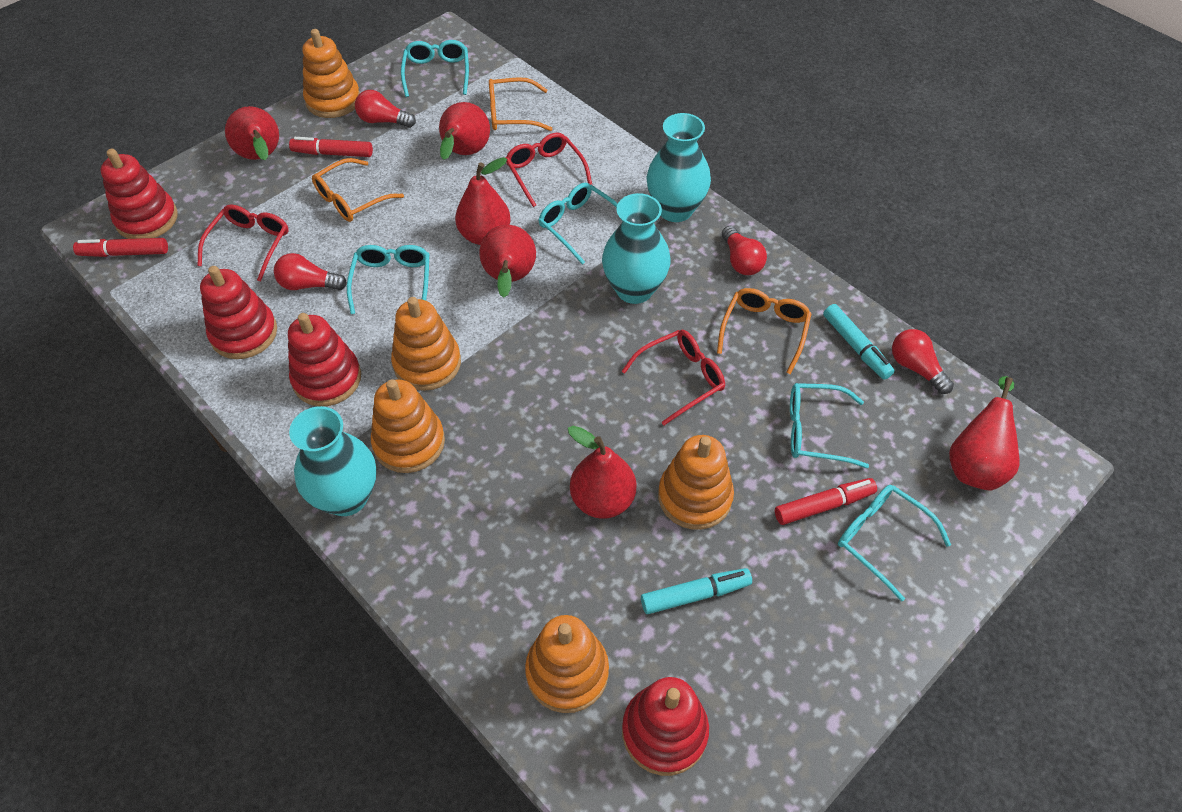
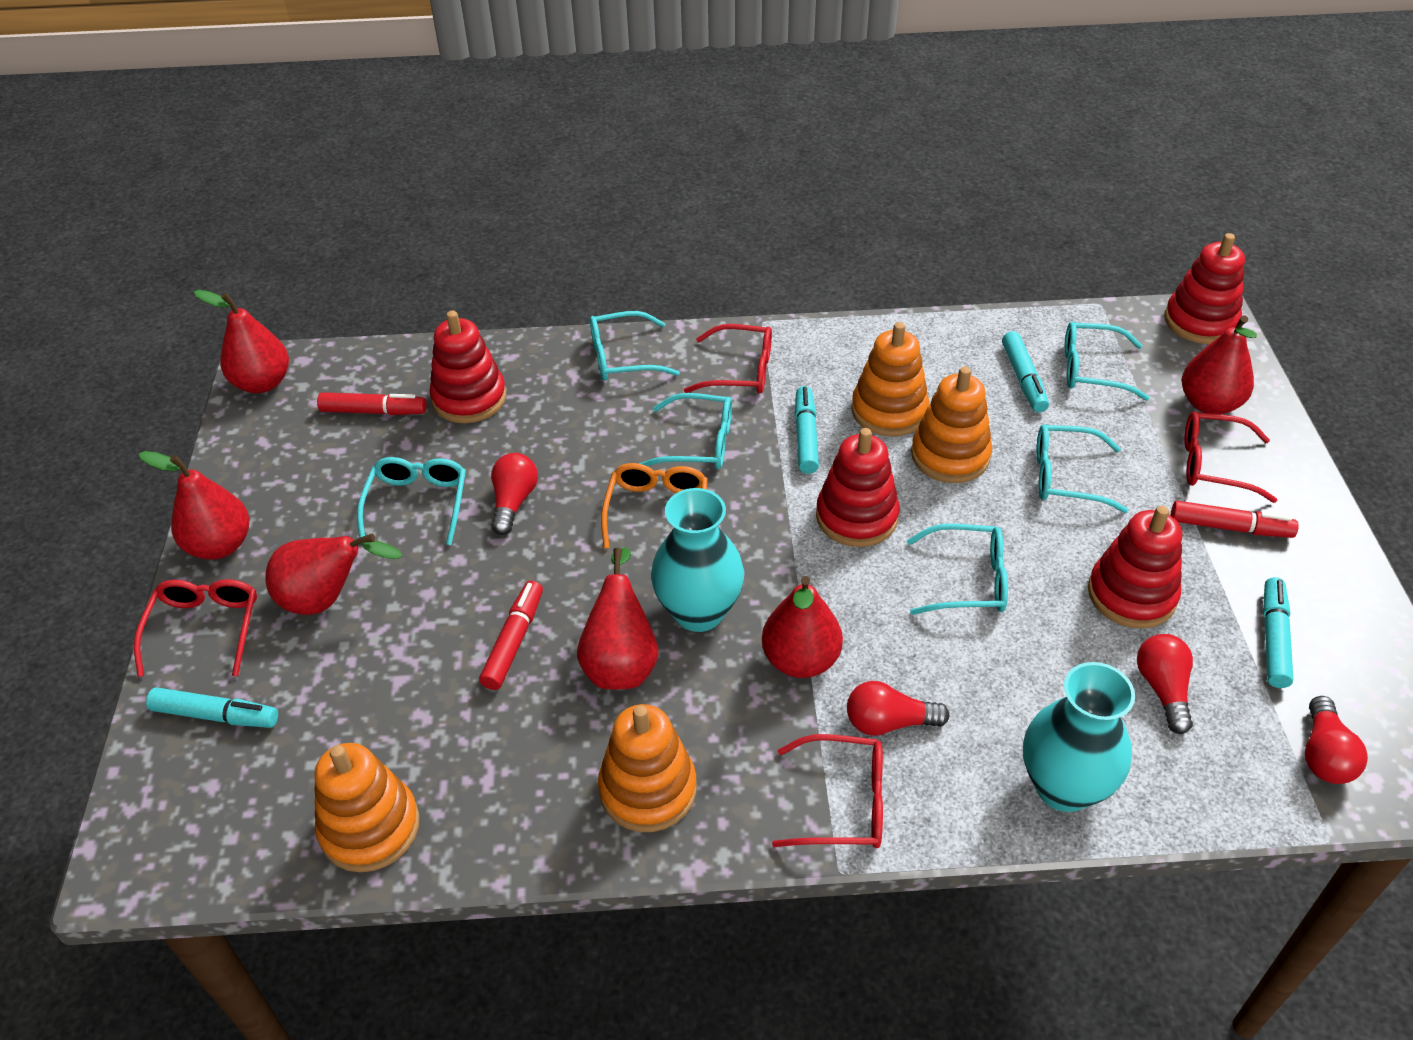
orange glasses: [312,158,404,222] [489,77,552,131] [717,288,812,374] = 3 -> [601,463,708,548] = 1
orange stacking toy: [302,29,360,118] [371,379,445,473] [391,297,461,391] [525,615,609,713] [658,435,734,530] = 5 -> [314,743,420,872] [598,704,696,832] [851,322,929,437] [911,366,992,483] = 4
red glasses: [197,204,289,282] [506,133,592,207] [621,330,725,425] = 3 -> [134,579,257,677] [684,324,772,394] [772,734,883,848] [1184,411,1277,503] = 4
turquoise glasses: [347,245,429,314] [401,40,469,97] [538,183,618,265] [790,383,869,468] [838,485,951,602] = 5 -> [357,457,466,545] [590,311,680,381] [639,393,732,469] [907,524,1008,615] [1037,424,1129,513] [1065,322,1150,401] = 6
turquoise marker: [641,568,752,614] [823,304,895,380] = 2 -> [146,687,278,728] [795,386,819,474] [1002,331,1049,412] [1263,577,1293,688] = 4
turquoise vase: [289,406,377,516] [602,193,671,304] [646,113,711,222] = 3 -> [651,488,744,632] [1023,662,1135,812] = 2

